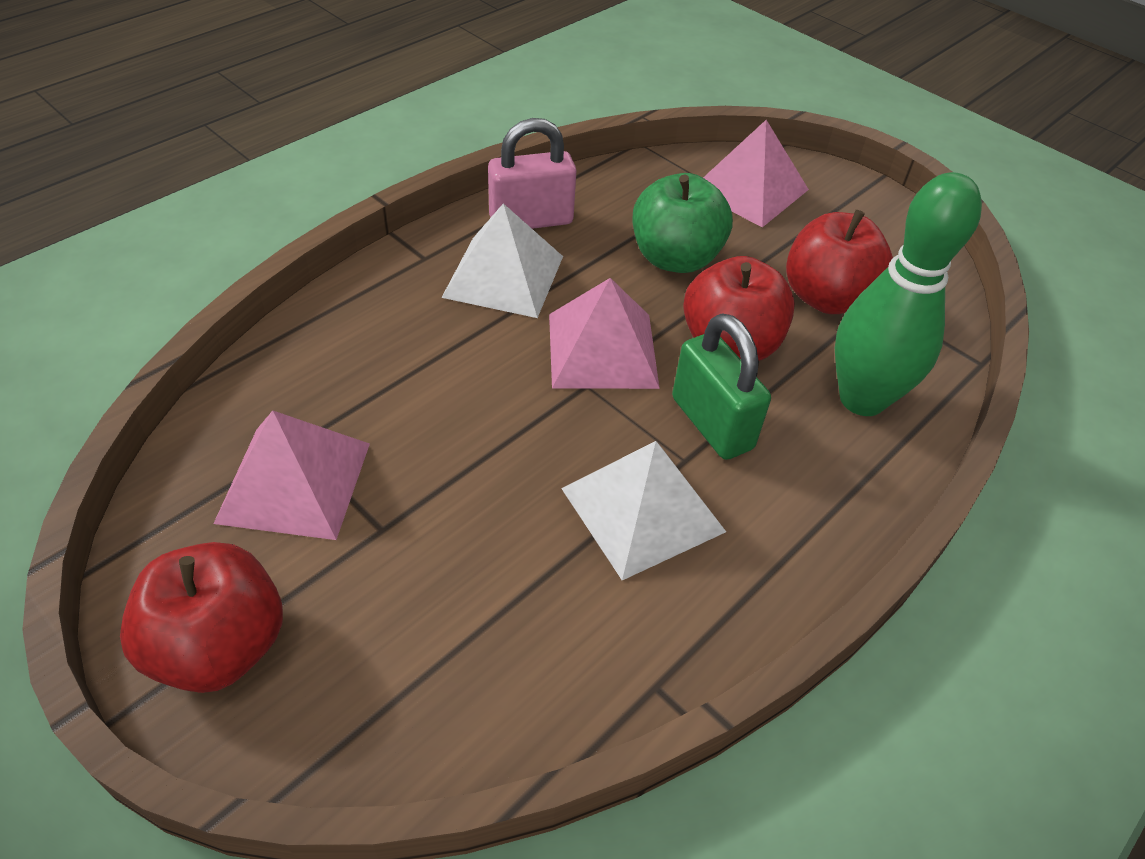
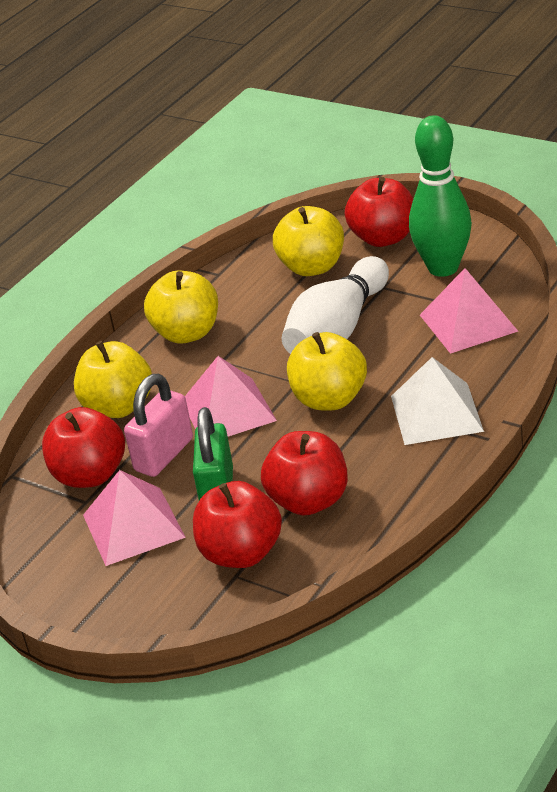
green apple: [633,173,733,273] = 1 -> none = 0
red apple: [120,542,283,693] [683,256,795,361] [786,210,893,314] = 3 -> [42,407,125,488] [193,481,282,568] [261,431,348,515] [345,177,413,247] = 4
white bowling pin: none = 0 -> [282,256,389,354] = 1
white pyramid: [441,203,563,318] [561,441,726,580] = 2 -> [391,357,484,445] = 1
yellow apple: none = 0 -> [74,341,152,418] [144,270,218,344] [273,206,344,276] [287,332,367,411] = 4

